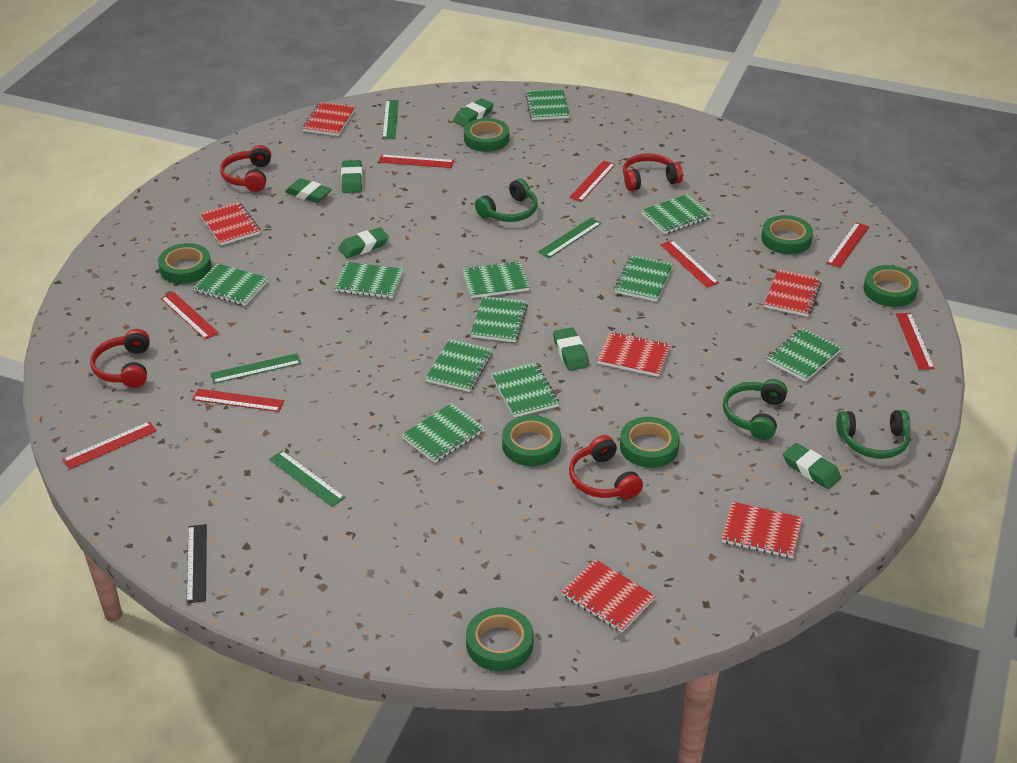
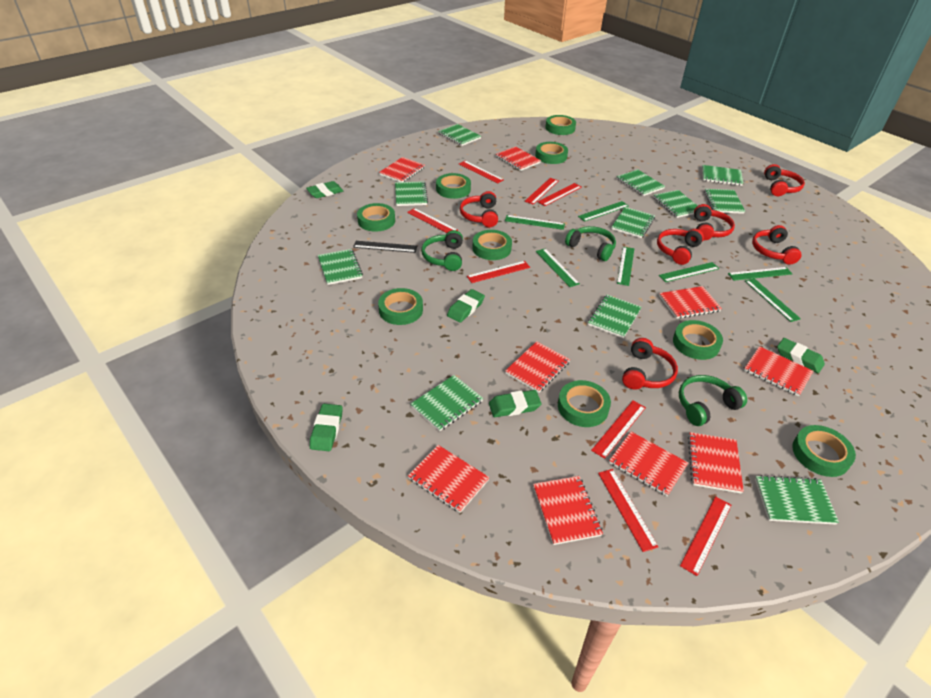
green eraser: [285,178,332,203] [338,227,389,258] [341,160,362,193] [453,98,494,127] [553,327,589,371] [783,443,841,489] = 6 -> [306,181,343,198] [310,404,343,451] [447,289,485,323] [489,390,541,417] [777,338,825,373] = 5
green ruler: [210,353,301,384] [269,451,345,507] [382,100,399,138] [538,218,601,258] = 4 -> [505,215,565,230] [536,249,580,287] [578,201,629,222] [617,247,634,286] [659,262,719,282] [728,267,792,281] [745,278,801,322] = 7
green tape: [158,243,211,284] [464,118,509,152] [466,607,533,671] [502,415,561,466] [620,417,680,468] [761,215,813,254] [864,265,919,307] = 7 -> [357,203,395,232] [378,288,423,325] [436,173,471,199] [472,230,512,260] [535,142,568,164] [545,115,576,135] [558,380,611,427] [673,320,723,360] [792,425,856,477] = 9
red headphones: [90,329,150,388] [220,145,271,192] [569,435,643,499] [623,153,683,191] = 4 -> [460,191,498,227] [622,338,678,390] [657,229,704,265] [694,204,735,241] [752,225,802,265] [764,164,805,196] = 6
red notebook: [200,202,260,245] [302,102,355,136] [562,559,655,632] [597,332,671,377] [721,502,803,558] [764,269,822,317] = 6 -> [379,157,425,182] [408,445,490,513] [496,146,541,171] [505,341,570,393] [533,476,603,545] [609,432,688,496] [659,286,722,319] [688,432,744,494] [744,346,813,397] = 9

